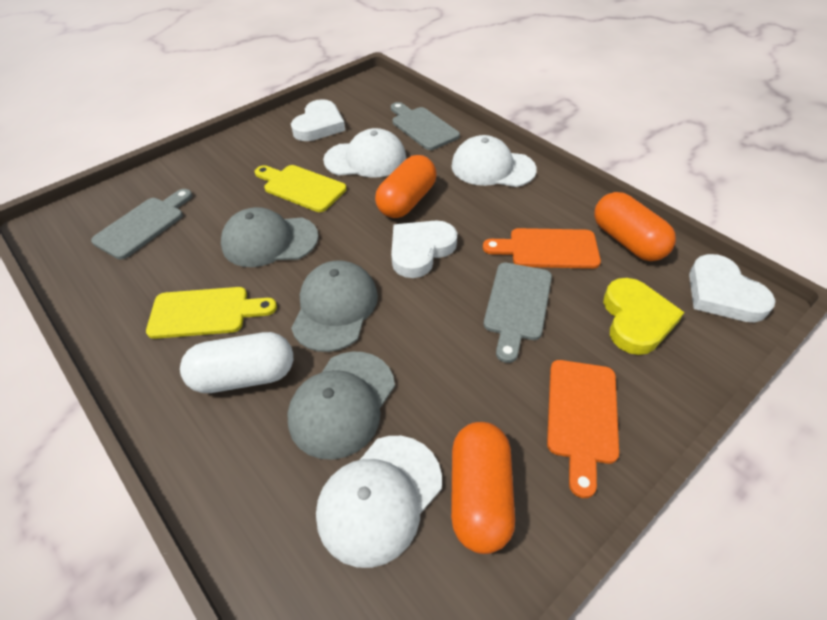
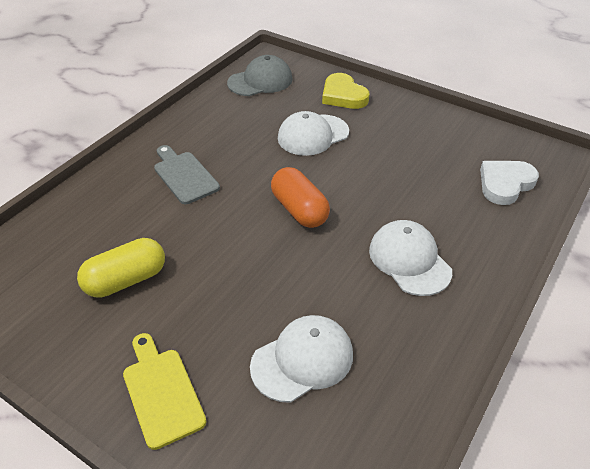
grey cap: [221,207,319,267] [287,351,395,460] [291,260,378,352] = 3 -> [227,55,293,96] = 1
grey cutting board: [91,189,192,259] [391,102,460,150] [484,263,552,363] = 3 -> [154,145,220,204] = 1
orange capsule: [375,155,437,218] [451,422,515,554] [594,192,676,261] = 3 -> [271,167,330,228] = 1
orange cutting board: [483,228,601,269] [547,360,619,498] = 2 -> none = 0
white capsule: [180,332,293,393] = 1 -> none = 0
white heart: [291,99,345,141] [391,221,457,278] [689,254,776,322] = 3 -> [480,161,539,205] = 1
yellow capsule: none = 0 -> [77,238,165,298] = 1
yellow cutting board: [146,287,277,339] [255,165,347,212] = 2 -> [123,333,207,450] = 1

